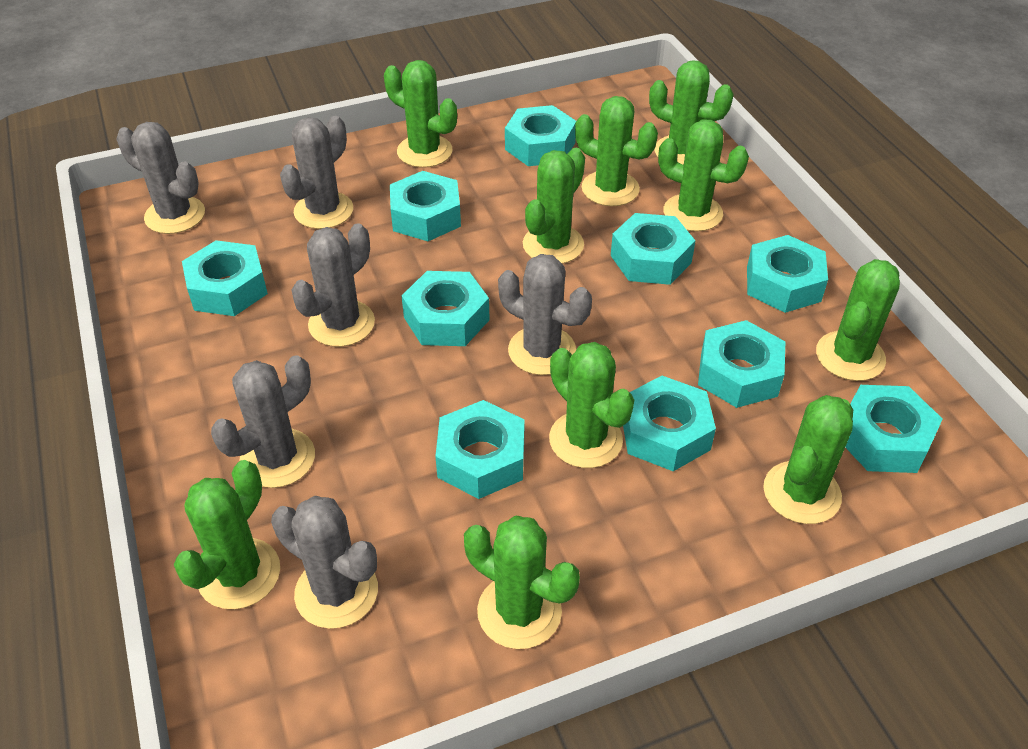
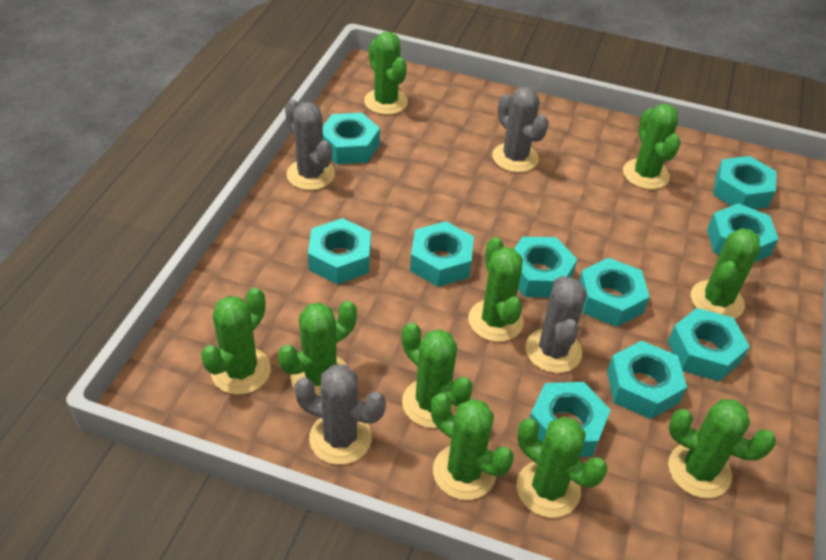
grey cactus: [116,122,205,234] [211,355,315,488] [271,496,378,629] [280,116,353,229] [292,224,375,347] [498,254,592,375] = 6 -> [285,99,335,190] [294,365,386,465] [492,87,549,173] [525,276,587,373] = 4

